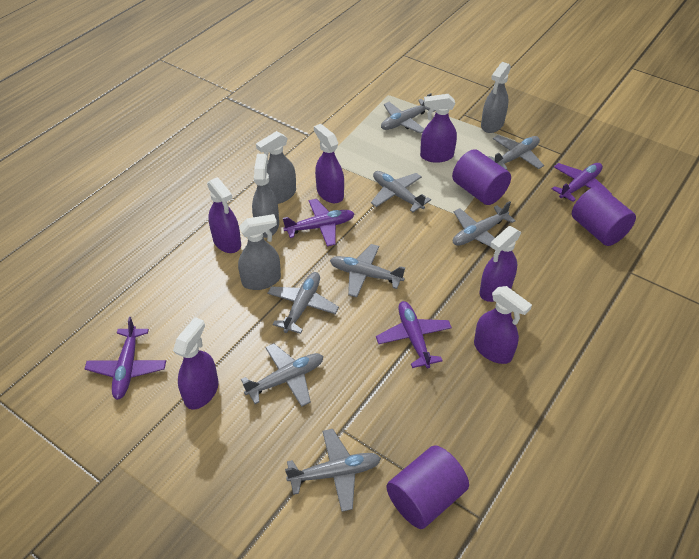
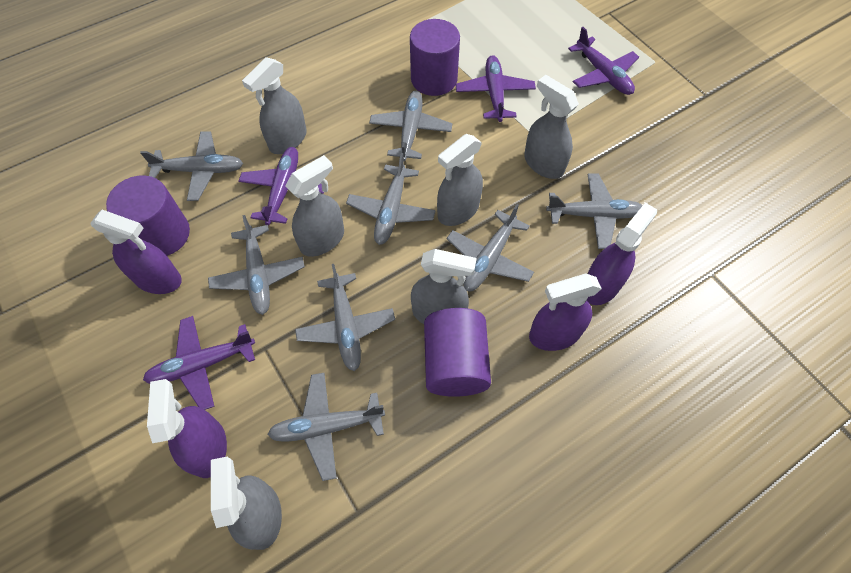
grey spray bottle: [238,214,281,290] [252,154,279,238] [256,131,296,204] [481,62,511,133] = 4 -> [211,457,282,550] [242,57,307,154] [285,155,344,257] [411,249,477,324] [437,134,483,226] [524,75,579,179] = 6
purple spray bottle: [173,317,219,410] [207,177,241,253] [314,124,344,203] [420,94,457,163] [474,286,532,364] [479,226,521,302] = 6 -> [90,210,182,294] [147,379,227,478] [529,273,602,351] [586,203,657,305] = 4

